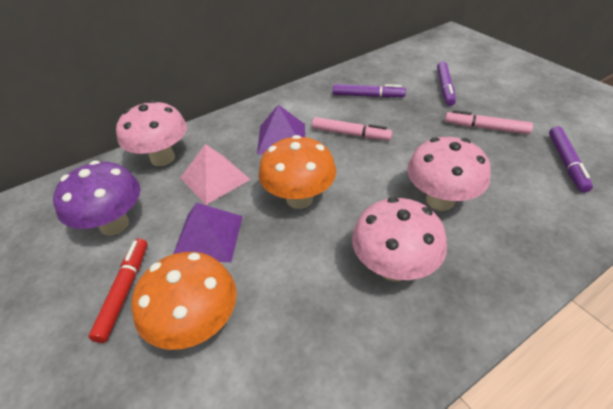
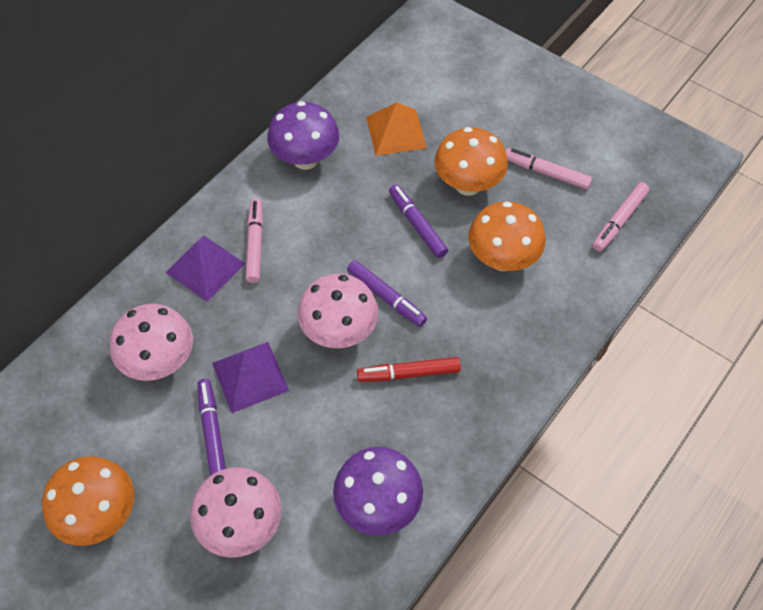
orange mushroom: [131,252,237,350] [259,135,336,209] = 2 -> [42,457,134,546] [434,127,508,196] [468,201,546,271] = 3
orange pyramid: none = 0 -> [366,102,427,156] = 1
pink marker: [312,117,392,140] [445,110,533,135] = 2 -> [246,199,263,283] [505,148,592,190] [593,182,649,252] = 3
pink pyramid: [180,144,251,205] = 1 -> none = 0
purple mushroom: [53,161,141,236] = 1 -> [267,101,339,170] [333,447,423,536] = 2

